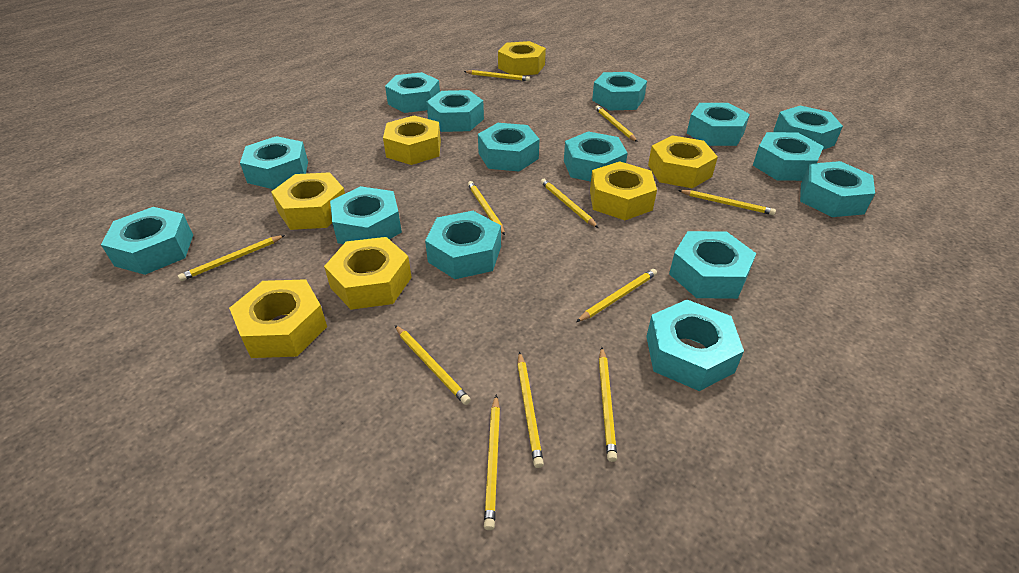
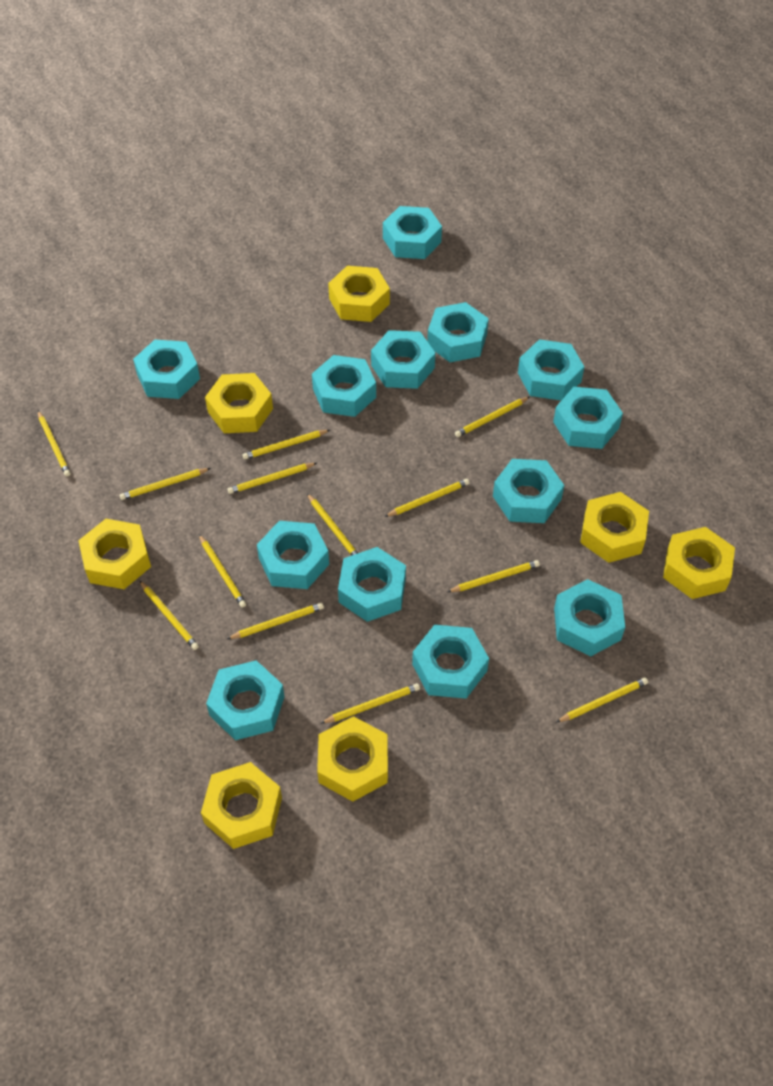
turquoise nut: [101,207,193,275] [240,136,308,189] [330,186,402,244] [385,72,440,113] [425,211,501,279] [426,90,484,132] [478,123,540,172] [564,132,627,182] [592,72,647,111] [646,300,744,391] [669,231,756,299] [687,103,750,146] [753,132,824,181] [773,106,843,150] [800,161,875,217] = 15 -> [133,340,200,399] [206,660,285,740] [257,521,329,589] [312,355,376,417] [338,547,406,622] [371,330,435,389] [383,206,442,259] [412,625,489,699] [427,302,489,362] [493,459,564,523] [518,339,584,400] [553,387,623,449] [554,579,625,657] = 13
yellow pencil: [178,235,285,281] [395,325,471,405] [464,70,530,81] [468,181,505,235] [484,394,500,530] [517,352,544,468] [541,179,598,228] [576,269,657,322] [595,105,638,142] [599,347,617,462] [678,190,776,215] = 11 -> [38,411,71,477] [119,468,211,500] [139,580,199,650] [199,534,246,608] [227,463,317,494] [227,603,324,639] [242,430,330,460] [307,493,358,556] [321,683,420,723] [384,479,469,517] [447,560,540,592] [455,397,530,437] [557,677,648,722] = 13

